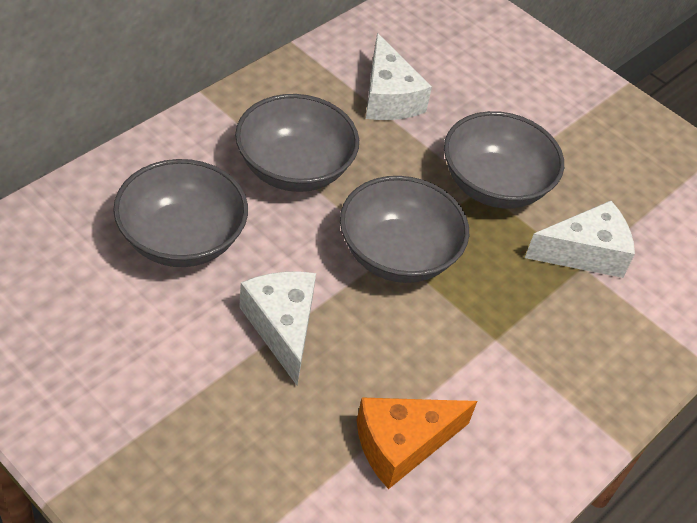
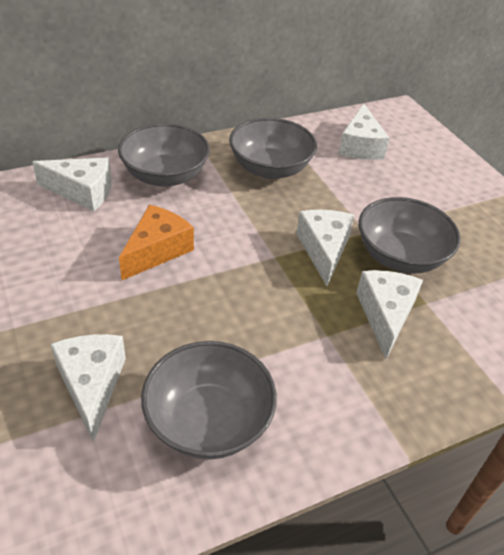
white cheese: [239,271,316,385] [366,33,432,120] [525,201,635,278] = 3 -> [32,158,112,211] [51,334,126,443] [296,210,354,286] [339,104,389,160] [356,270,423,359] = 5

